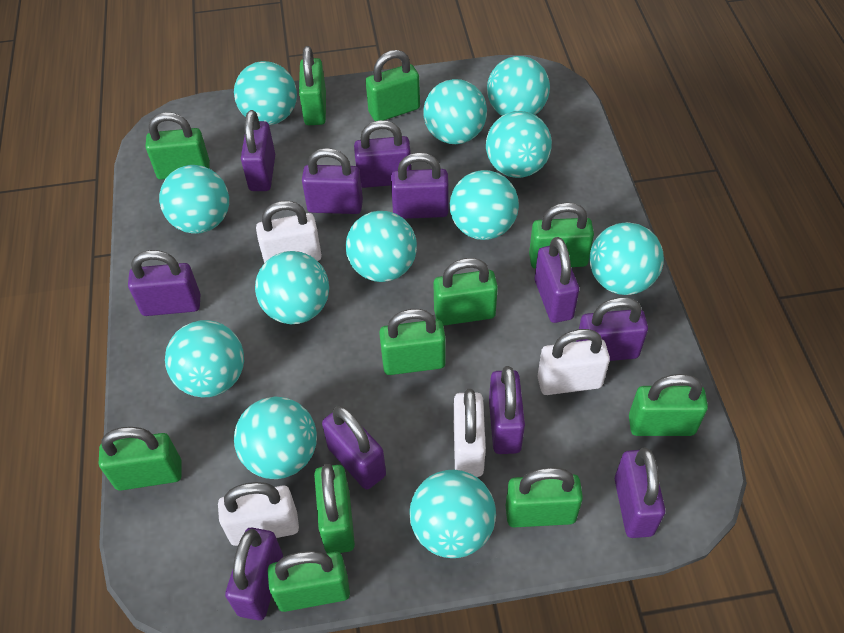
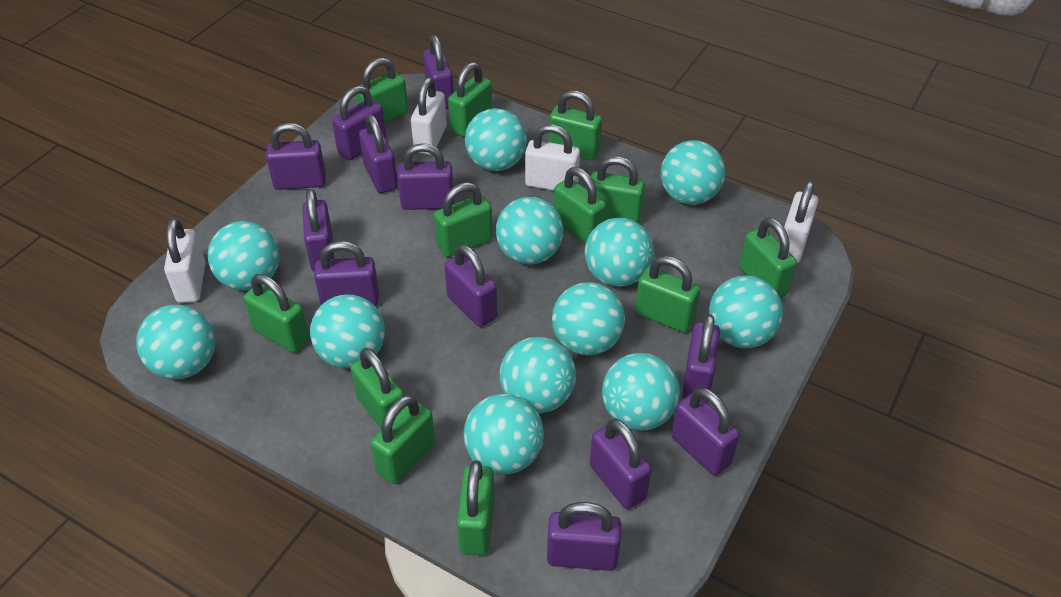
green padlock: [99,427,182,491] [145,112,210,180] [268,551,350,612] [299,46,326,125] [314,464,355,553] [366,50,420,121] [379,309,446,375] [434,258,498,326] [506,467,583,527] [529,202,594,269] [629,374,708,436] = 11 -> [244,274,309,353] [350,348,404,428] [356,58,408,124] [371,395,435,484] [434,182,493,257] [448,62,492,137] [457,461,495,555] [549,91,602,160] [554,167,606,244] [591,156,645,224] [635,256,700,333] [739,218,797,298] = 12
purple padlock: [128,250,200,316] [225,528,283,620] [241,110,275,191] [302,148,363,214] [322,406,386,490] [354,120,411,188] [391,152,449,219] [489,366,525,454] [535,237,579,323] [576,297,648,361] [615,447,665,538] = 11 -> [266,123,326,190] [302,189,334,272] [314,241,379,306] [332,86,386,161] [359,114,398,193] [397,143,454,210] [423,35,453,109] [445,244,497,327] [547,502,621,571] [590,419,652,509] [671,388,740,476] [682,314,720,402] = 12

